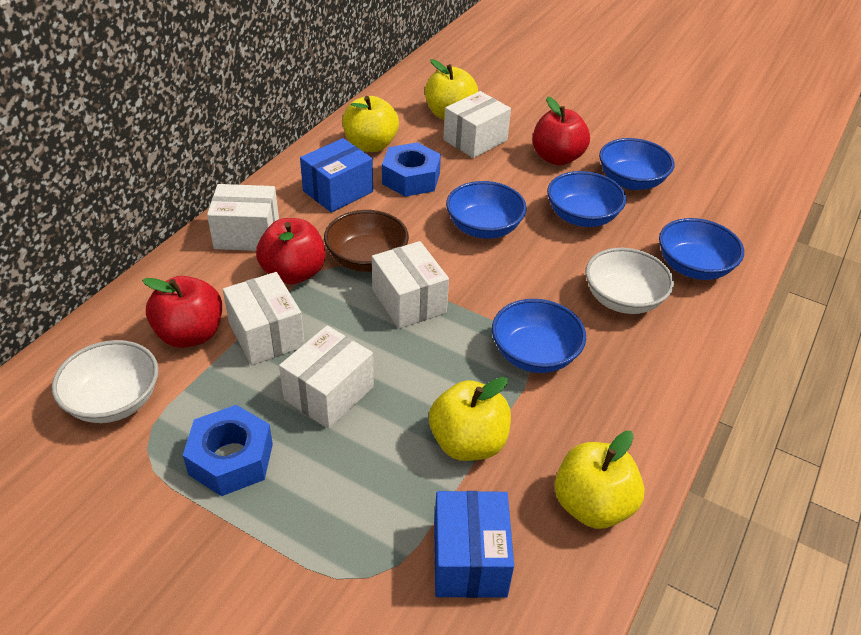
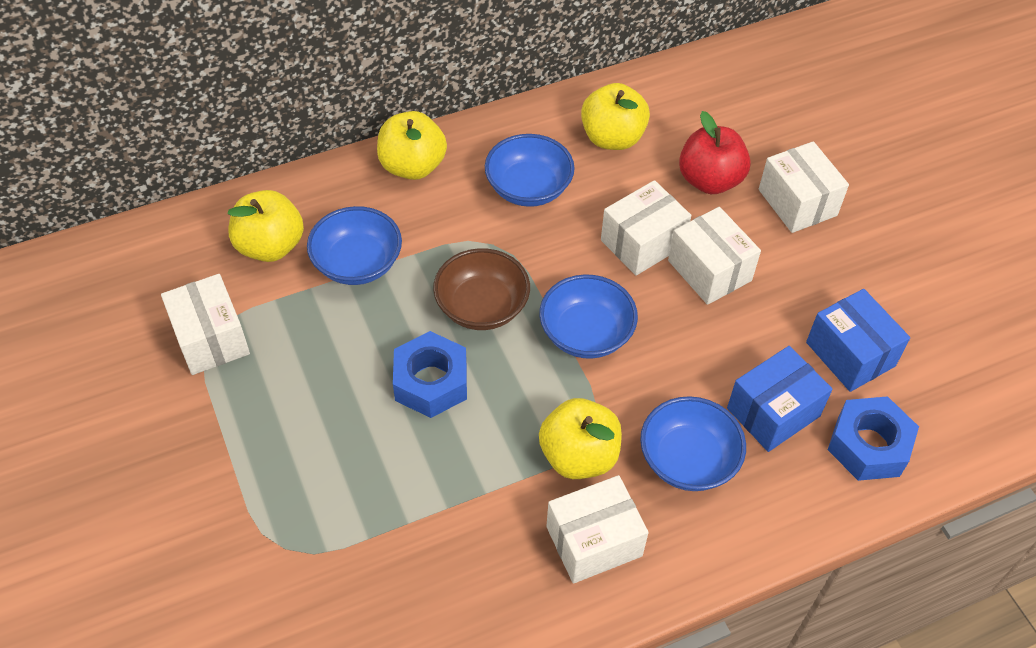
blue bowl: [446,181,527,239] [492,299,586,373] [547,171,626,227] [599,138,674,190] [659,218,744,280] = 5 -> [307,206,402,285] [485,134,575,207] [539,275,638,359] [640,396,746,491] = 4
red apple: [142,276,222,348] [256,218,326,284] [533,96,590,166] = 3 -> [679,111,751,194] = 1
white bowl: [52,340,159,423] [585,248,674,314] = 2 -> none = 0

